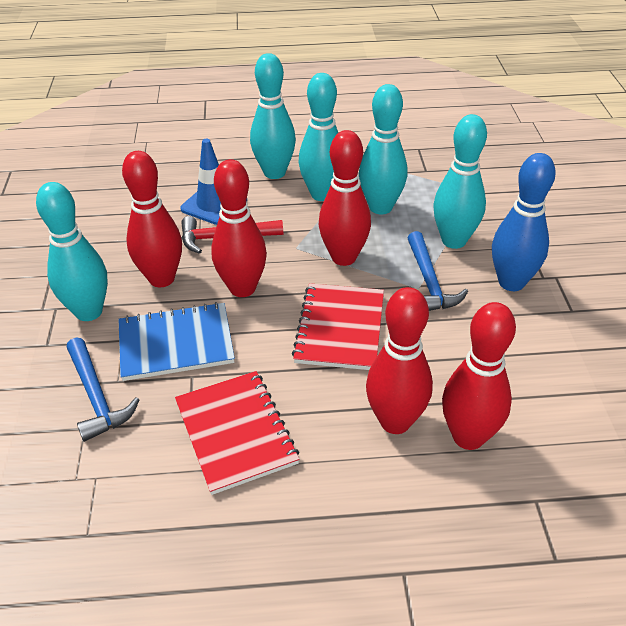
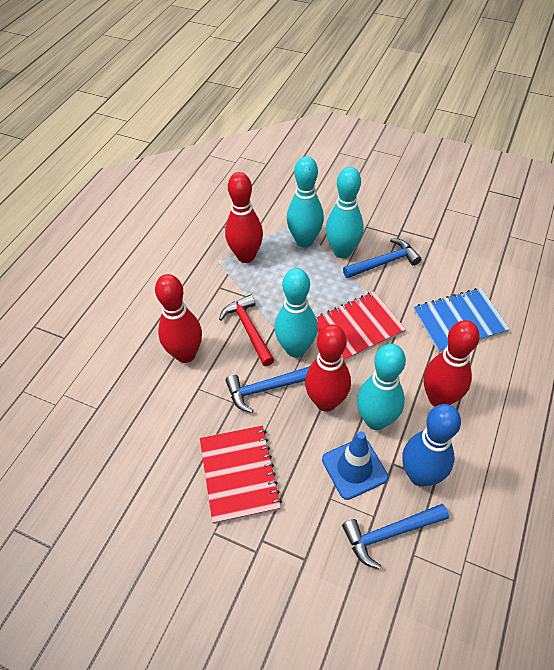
blue hammer: [67,337,139,442] [408,231,468,311] = 2 -> [225,366,310,413] [342,504,449,569] [343,238,421,278] = 3
red bowling pin: [122,151,182,287] [211,159,267,297] [319,130,371,266] [366,287,433,434] [442,302,516,450] = 5 -> [155,274,202,363] [225,172,263,263] [305,324,351,412] [424,320,480,407] = 4
turquoise bowling pin: [36,182,108,321] [250,53,296,179] [299,73,338,201] [359,84,408,214] [433,114,487,249] = 5 -> [275,268,318,358] [287,156,324,248] [325,167,364,258] [357,344,406,430] = 4

